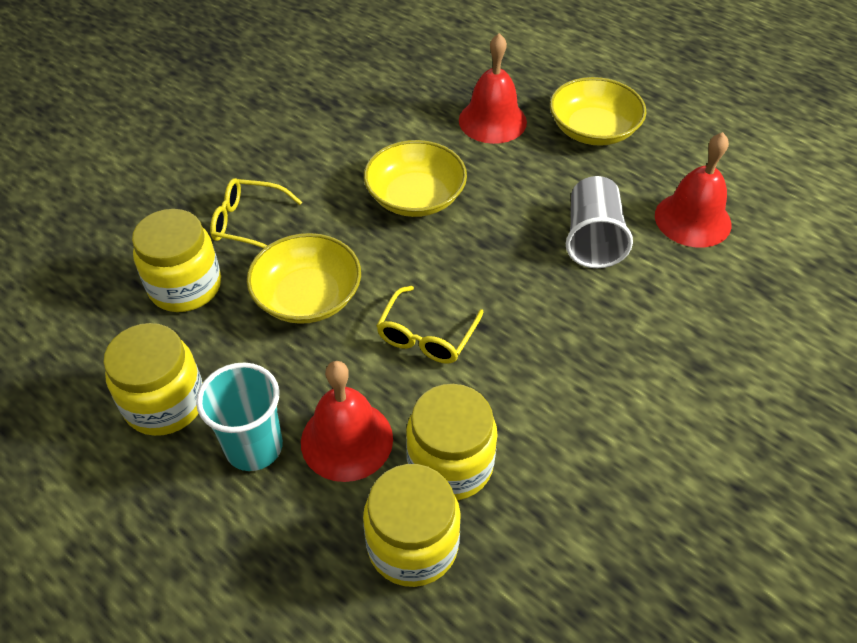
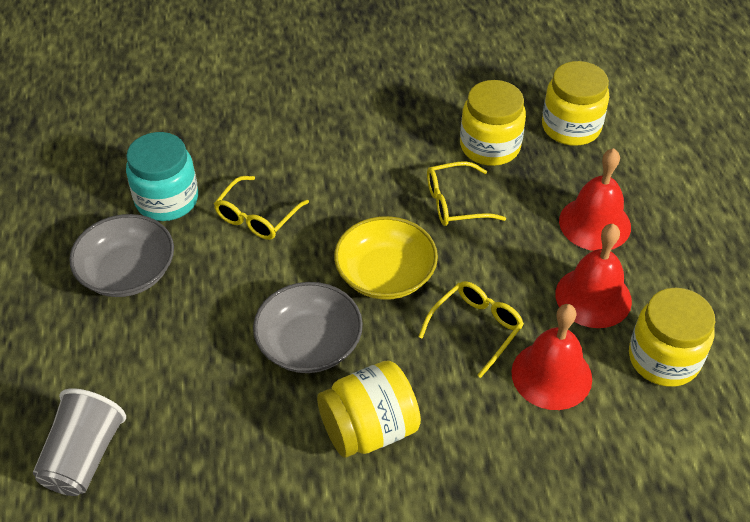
grey bowl: none = 0 -> [69,214,174,297] [253,282,363,373] = 2
turquoise cup: [196,362,283,471] = 1 -> none = 0
turquoise jar: none = 0 -> [126,132,198,221] = 1
yellow bowl: [247,233,361,324] [364,140,467,217] [550,77,646,146] = 3 -> [334,216,438,300] = 1
yellow glasses: [210,178,302,249] [376,286,484,364] = 2 -> [214,176,309,240] [418,281,524,378] [427,161,506,226] = 3

